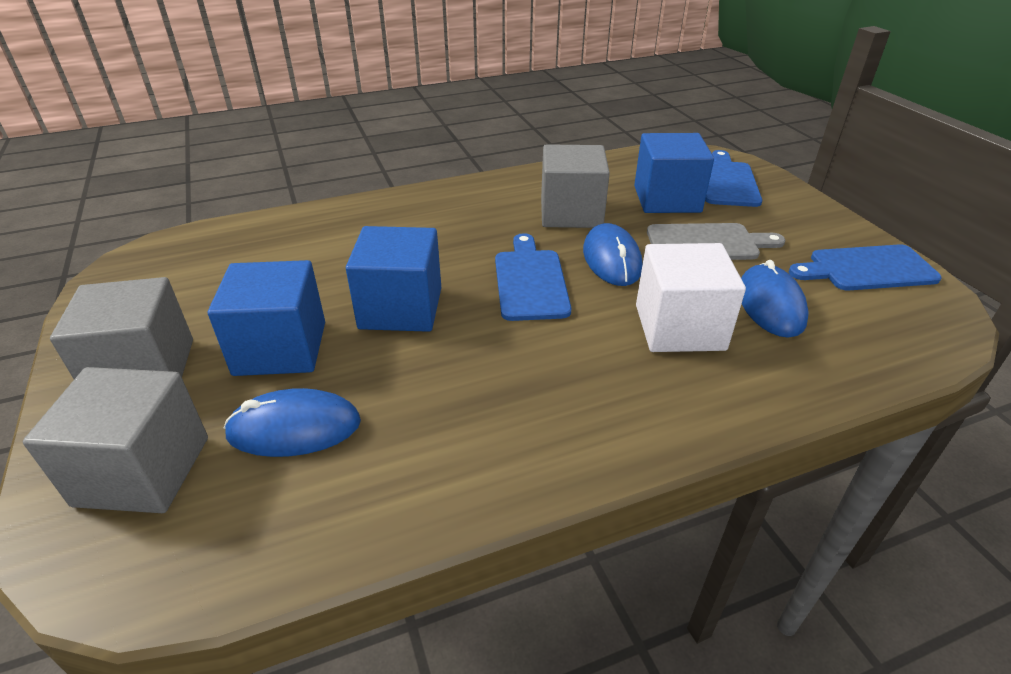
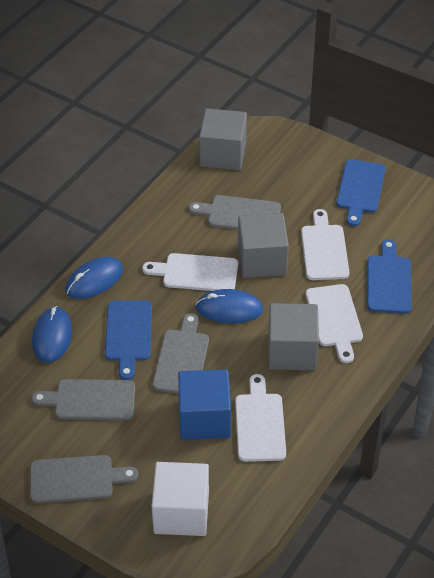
blue cube: [208,260,325,376] [346,226,441,332] [634,133,714,213] = 3 -> [178,369,231,440] = 1
grey cutting board: [647,223,786,260] = 1 -> [30,455,138,503] [31,379,135,420] [153,313,209,394] [189,195,281,230] = 4
white cutting board: none = 0 -> [142,253,238,291] [235,374,286,462] [301,209,349,280] [306,284,363,363] = 4

